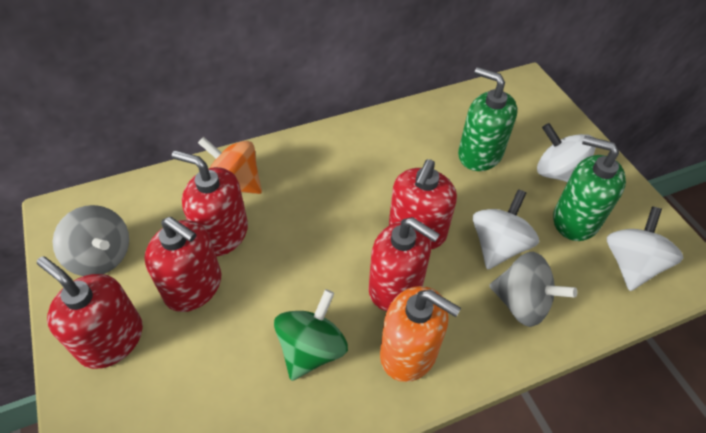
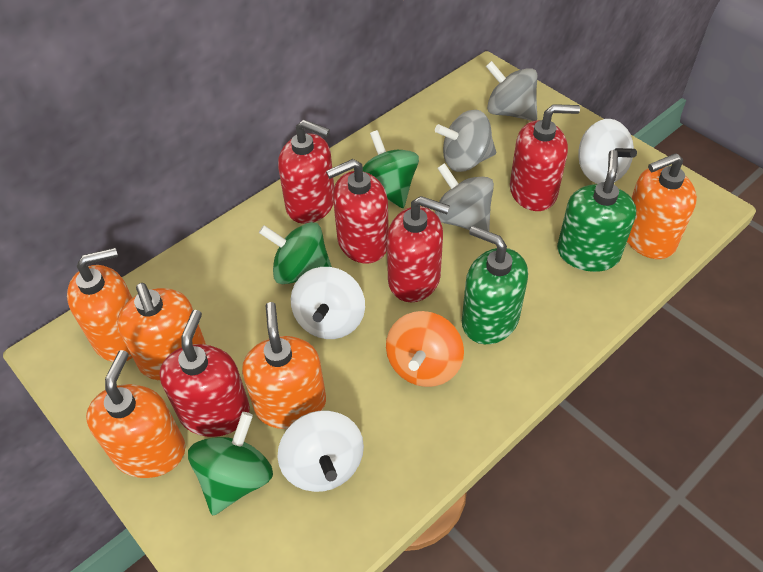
green spinning top: [274,289,348,381] = 1 -> [188,412,273,515] [259,222,332,284] [363,130,419,208] = 3
grey spinning top: [52,205,129,276] [489,252,577,327] = 2 -> [435,110,496,172] [435,163,494,232] [486,61,537,121] = 3
orange soap dispenser: [380,286,461,382] = 1 -> [67,248,133,362] [86,350,186,478] [117,283,206,381] [242,302,326,429] [627,153,697,259] = 5

